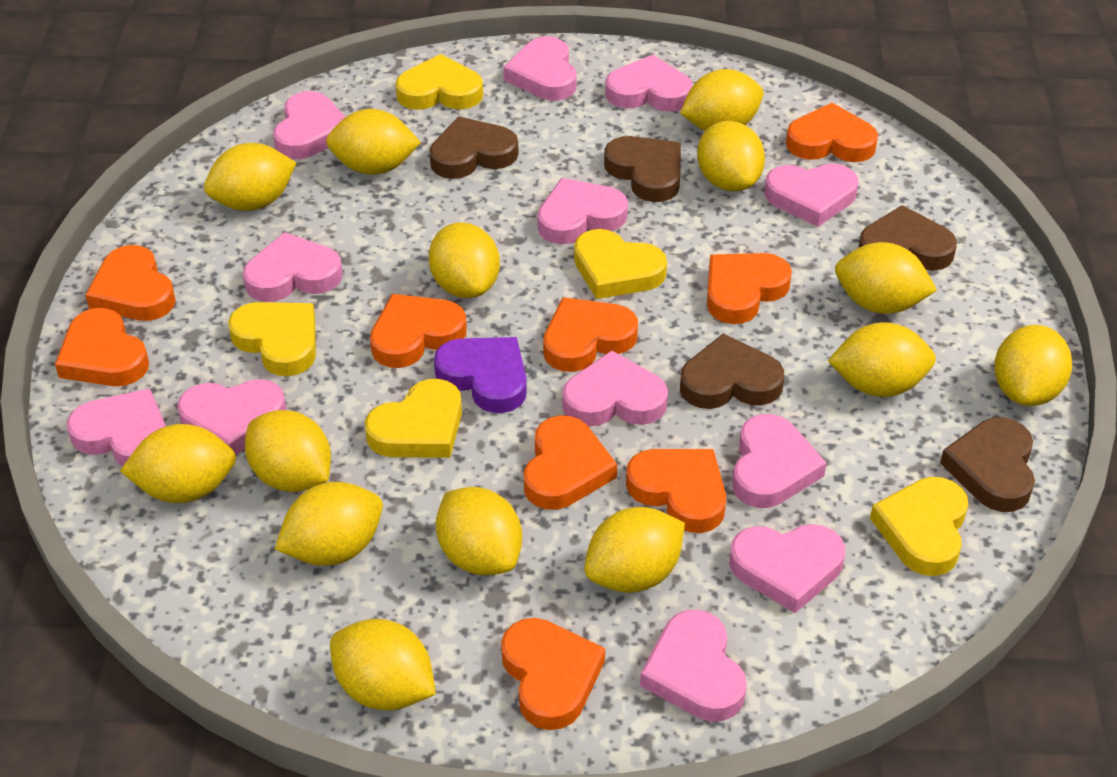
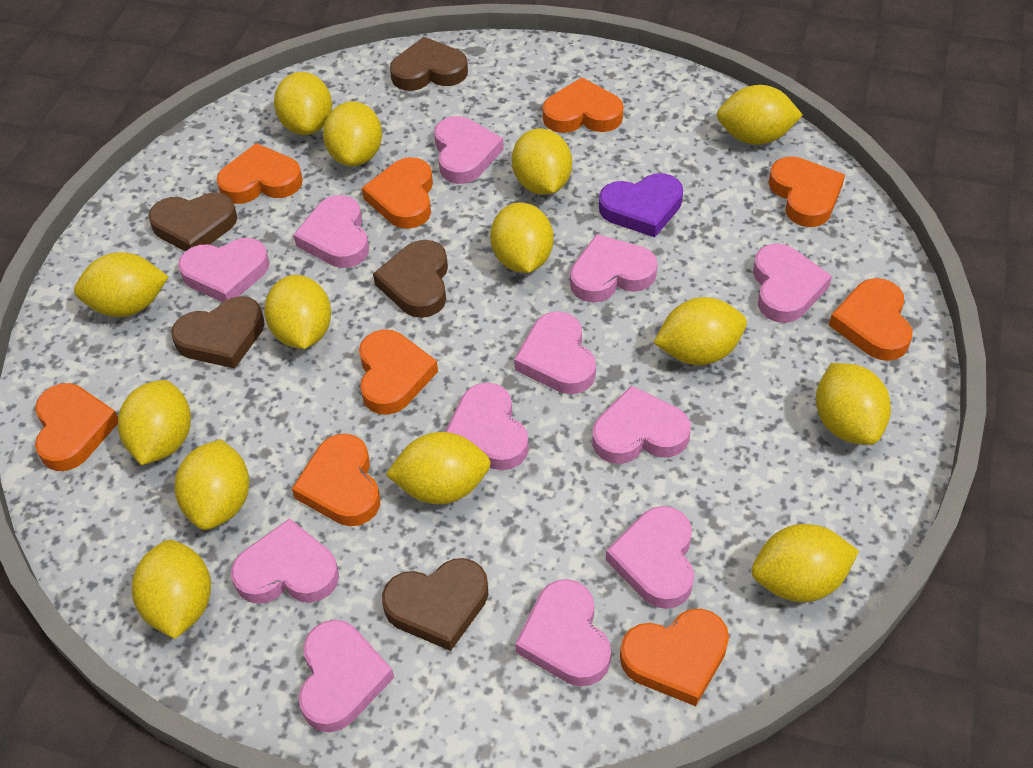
yellow heart: [228,302,316,376] [365,379,462,458] [395,54,483,110] [574,229,667,299] [870,477,968,576] = 5 -> none = 0

